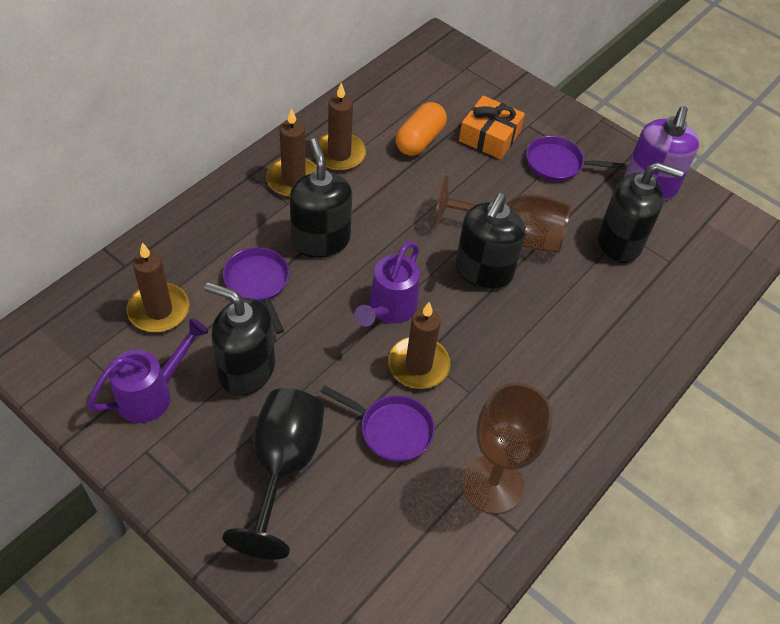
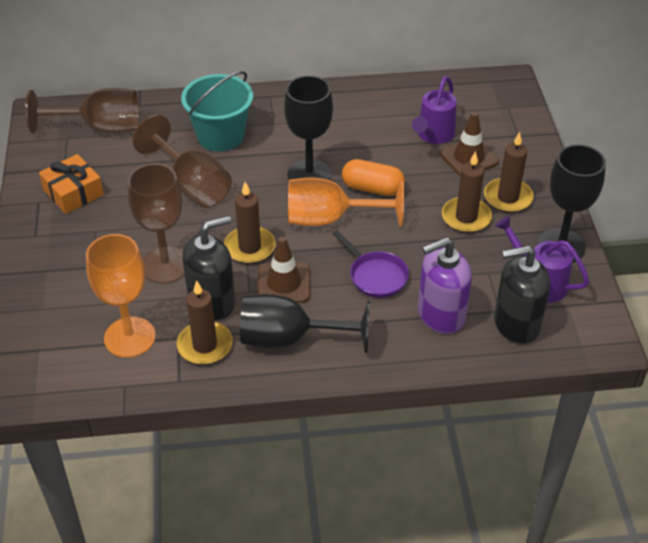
black goblet: [222,388,324,560] = 1 -> [240,294,370,353] [284,76,333,180] [538,144,606,263] = 3
black soap dispenser: [204,282,275,396] [290,138,352,258] [456,193,526,289] [598,162,684,263] = 4 -> [182,216,235,320] [494,246,550,344] = 2
brown goblet: [434,175,571,253] [462,383,553,514] = 2 -> [26,88,139,133] [128,163,185,284] [132,115,232,208] = 3
brown traffic cone: none = 0 -> [258,237,310,303] [439,112,499,176] = 2
orange goblet: none = 0 -> [86,234,156,358] [288,178,404,227] = 2
purple pan: [223,247,289,334] [320,385,435,462] [526,136,625,181] = 3 -> [332,230,409,298] = 1
turquoise bucket: none = 0 -> [181,71,253,152] = 1

